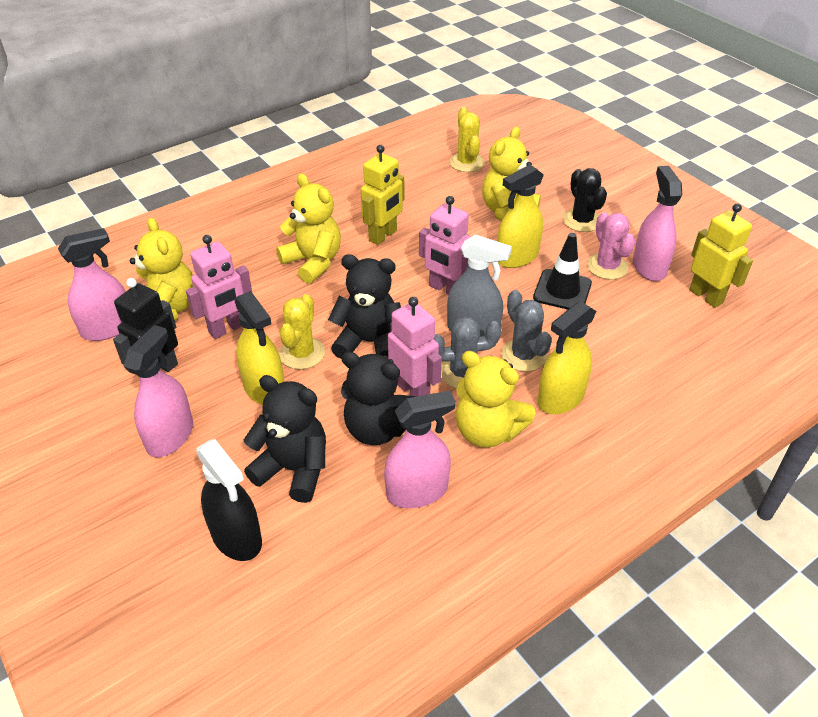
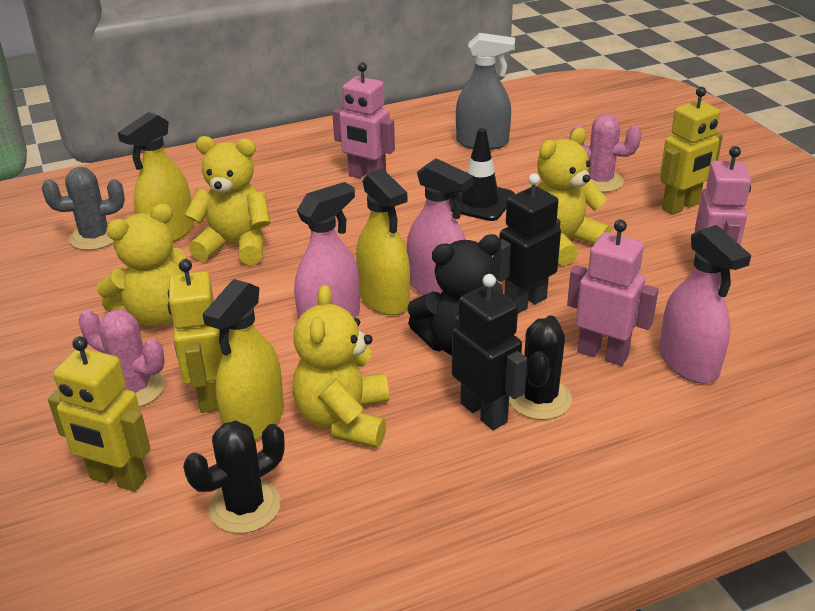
black cactus: [563,168,607,232] = 1 -> [183,421,285,534] [509,315,572,420] = 2
black robot: [113,278,178,372] = 1 -> [452,274,527,430] [493,173,561,314] = 2
black spray bottle: [196,439,262,561] = 1 -> none = 0
black teddy bear: [244,375,326,503] [328,254,401,359] [341,351,417,445] = 3 -> [407,234,503,356] = 1
grey cactus: [434,316,501,388] [501,290,552,372] = 2 -> [42,167,125,250] = 1
pink cactus: [587,212,635,280] = 1 -> [79,309,165,407] [570,114,642,193] = 2
pink spray bottle: [58,228,126,341] [124,325,193,458] [384,391,456,508] [633,166,682,281] = 4 -> [294,182,360,320] [407,158,474,295] [659,225,751,383] = 3
yellow cactus: [279,294,325,370] [449,107,485,172] = 2 -> none = 0
yellow robot: [361,145,404,245] [689,203,753,308] = 2 -> [48,336,151,492] [168,259,223,413] [660,87,723,215] = 3

